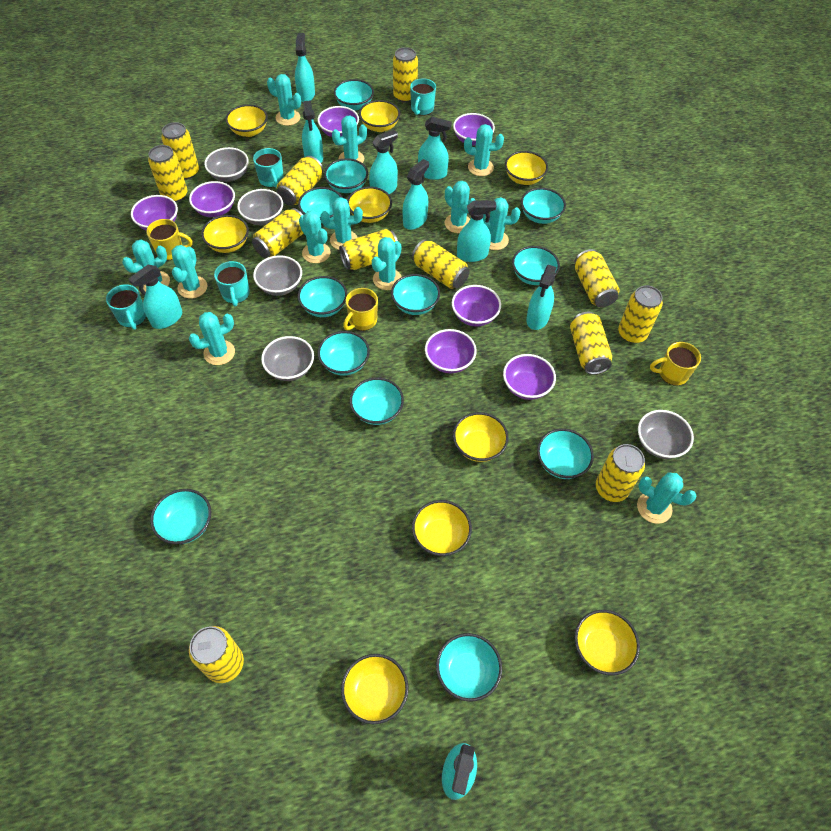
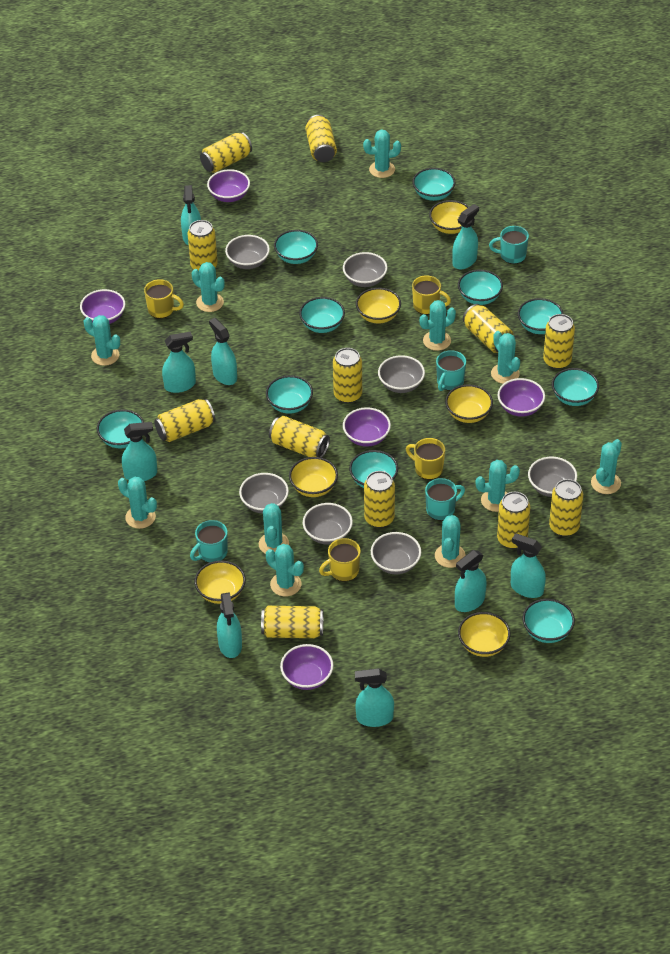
grey bowl: [204,147,249,182] [237,189,283,225] [253,255,302,296] [261,336,314,381] [638,410,694,459] = 5 -> [225,235,270,269] [239,473,289,513] [303,503,353,544] [343,252,387,287] [371,532,421,575] [378,355,425,393] [528,457,577,497] = 7
purple bowl: [131,195,178,231] [189,181,235,217] [318,106,359,137] [425,329,477,373] [452,285,501,327] [453,113,495,146] [503,354,556,400] = 7 -> [80,289,125,324] [207,169,250,202] [280,644,333,690] [343,407,391,447] [498,378,545,417] = 5
turquoise bowl: [150,489,211,544] [298,187,343,223] [298,276,347,317] [318,331,370,376] [324,158,368,193] [334,79,374,111] [350,378,404,425] [391,274,440,315] [436,633,502,702] [512,246,560,285] [521,188,566,224] [537,428,594,479] = 12 -> [97,409,144,448] [266,375,313,414] [274,230,318,264] [299,297,345,333] [349,450,398,488] [412,168,455,201] [458,269,503,305] [518,298,563,334] [522,599,575,643] [552,368,599,406] = 10
turquoise cactus: [122,240,170,292] [172,245,207,299] [189,312,235,365] [267,74,301,126] [299,210,331,263] [321,197,363,250] [332,116,367,163] [372,237,402,290] [444,181,475,233] [464,124,504,176] [483,197,520,250] [637,472,696,524] = 12 -> [84,315,120,366] [118,477,157,529] [192,262,224,312] [259,503,289,554] [266,544,304,596] [363,130,401,178] [420,300,456,351] [435,515,466,568] [475,460,520,512] [491,331,520,384] [591,439,622,494] = 11
yellow bowl: [201,215,249,253] [226,104,268,137] [341,654,409,724] [347,187,392,223] [359,100,400,132] [412,500,472,556] [453,412,509,462] [505,151,548,185] [575,610,640,676] = 9 -> [194,561,246,604] [289,457,338,497] [356,288,401,323] [429,200,469,234] [445,385,493,423] [458,612,511,657] = 6
yellow mug: [146,219,192,260] [343,288,378,331] [650,342,701,386] = 3 -> [144,279,184,318] [319,538,361,582] [406,438,445,480] [412,275,451,315] = 4

